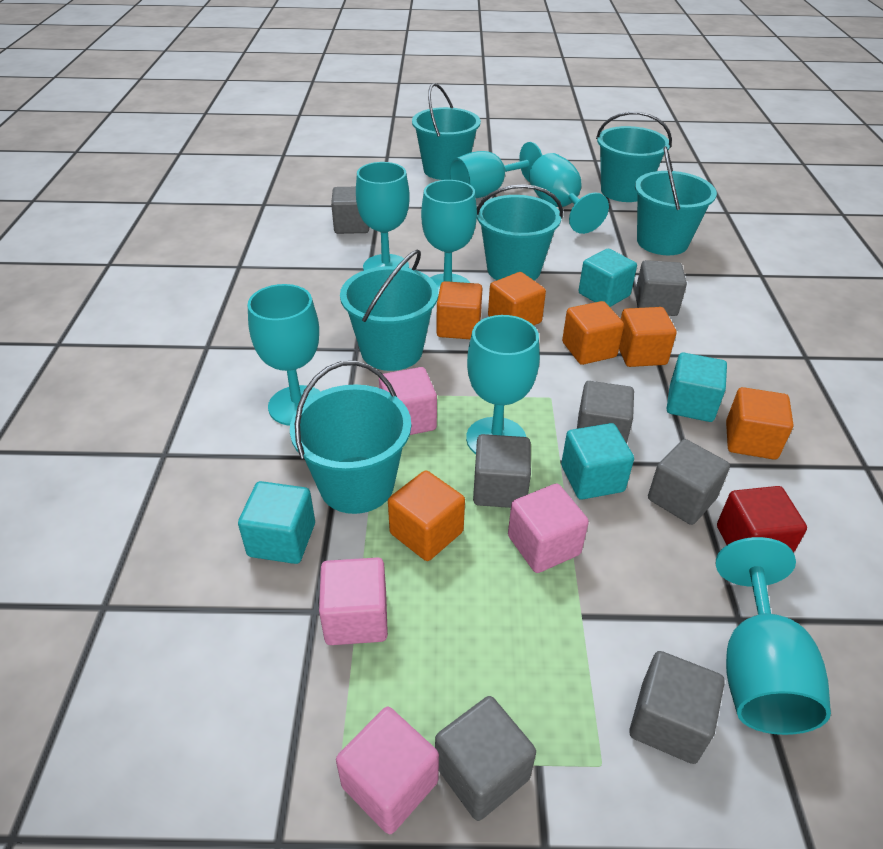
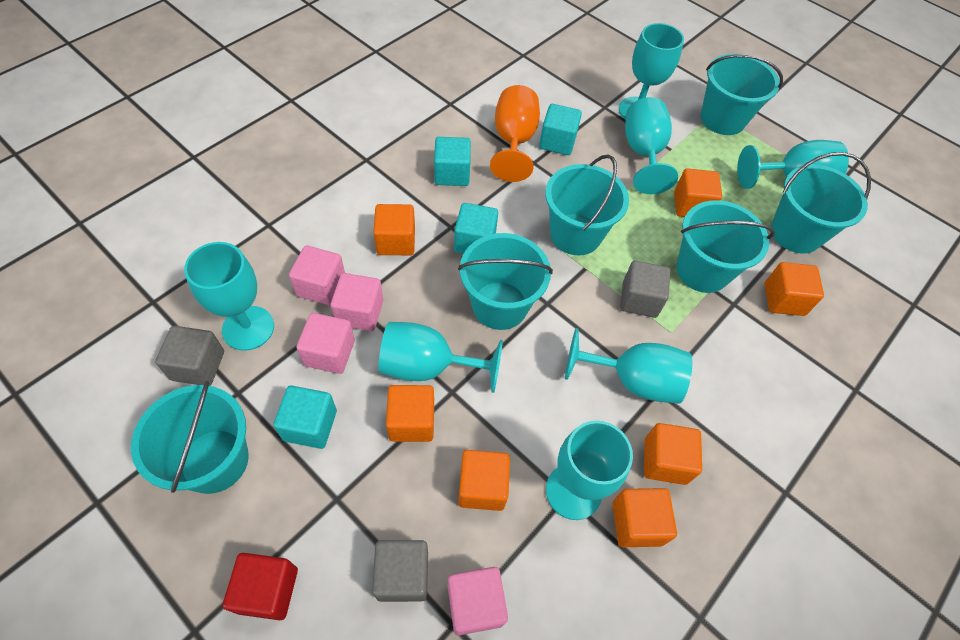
grey cube: [331,187,369,234] [435,696,536,821] [473,434,531,508] [577,381,634,443] [629,651,725,764] [635,260,687,316] [648,439,730,525] = 7 -> [155,326,224,386] [372,540,428,602] [620,261,670,318] = 3
orange cube: [388,470,465,561] [436,281,483,339] [488,272,546,325] [562,301,624,365] [619,307,676,367] [726,387,793,460] = 6 -> [373,204,415,255] [386,385,434,442] [458,450,510,511] [613,488,677,547] [644,423,702,485] [674,168,722,217] [765,262,824,316] = 7
orange goblet: none = 0 -> [490,85,540,182] = 1

